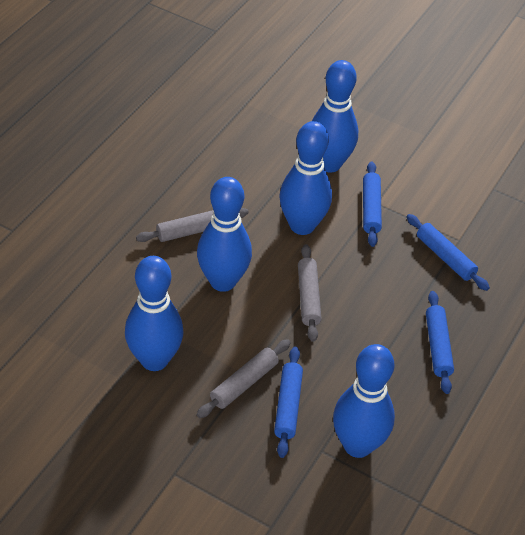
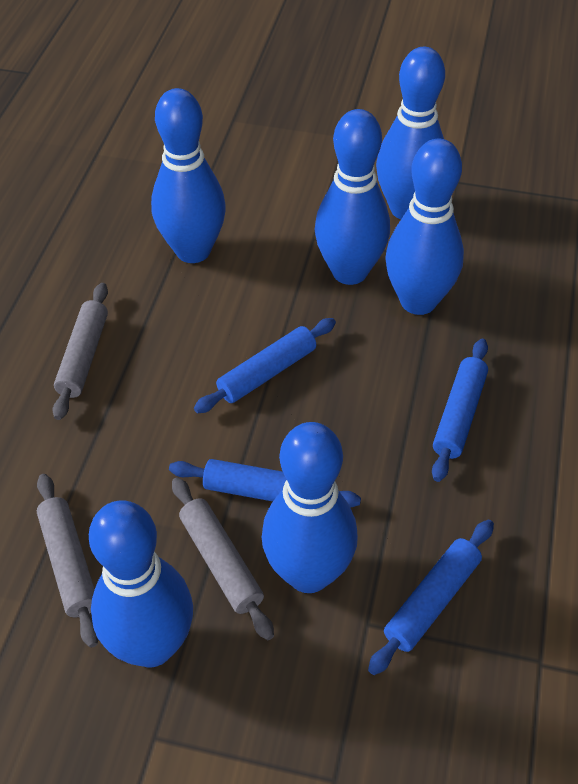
blue bowling pin: [125,256,184,371] [197,177,252,292] [279,121,332,235] [312,60,358,172] [333,344,395,458] = 5 -> [89,500,193,667] [151,88,226,263] [262,422,358,593] [315,109,390,285] [376,47,445,219] [385,138,464,315] = 6

